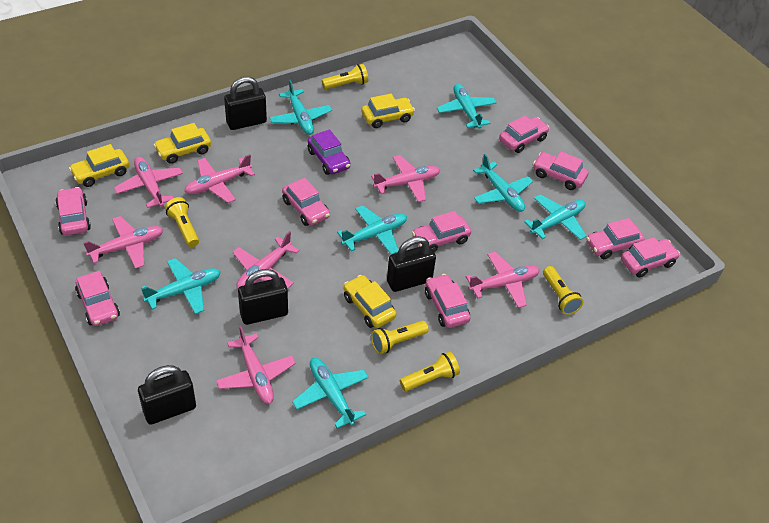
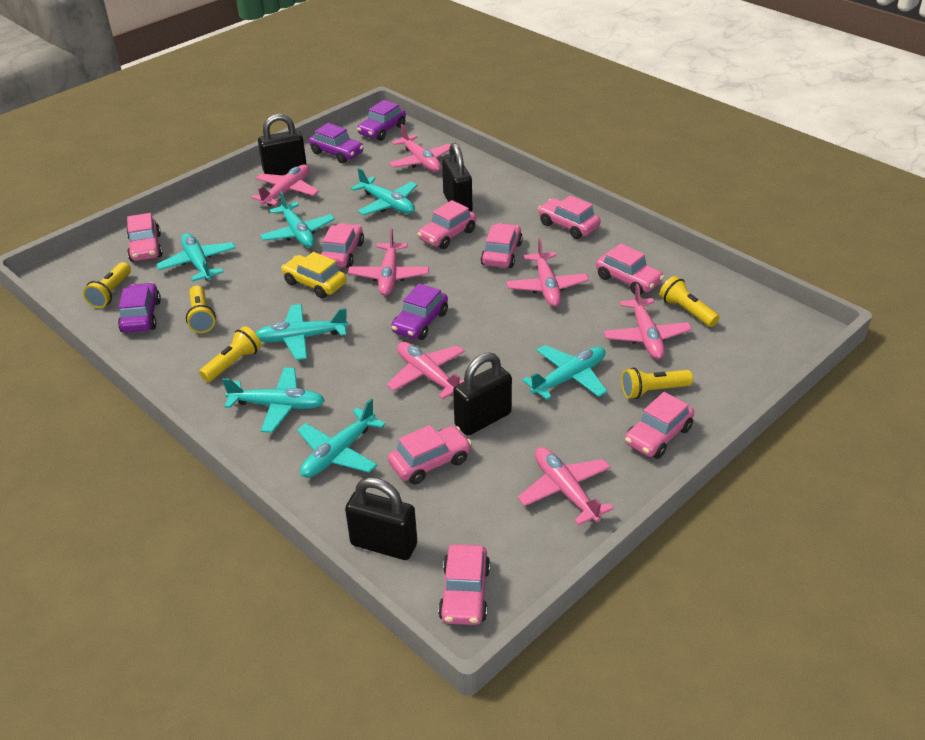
purple car: [308,129,351,175] = 1 -> [118,283,161,333] [309,123,364,163] [357,100,406,141] [391,283,448,340] = 4
yellow car: [69,144,129,187] [153,123,211,164] [344,275,396,328] [361,94,415,128] = 4 -> [281,252,347,298] = 1

